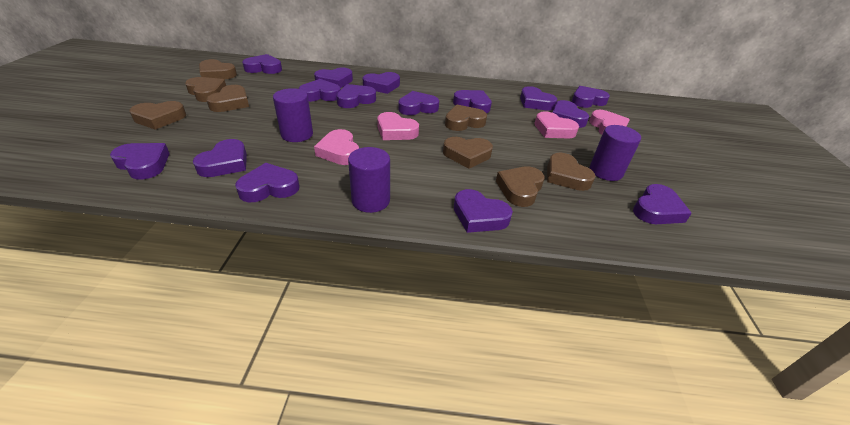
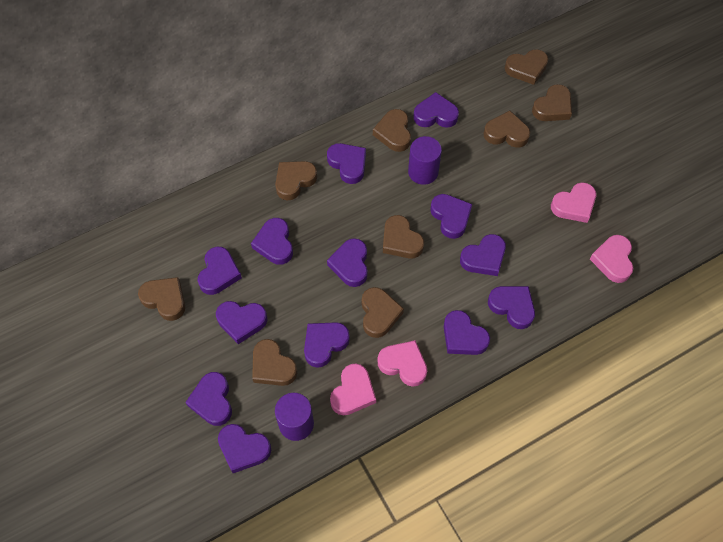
brown heart: [129,101,186,130] [185,77,226,102] [199,59,237,79] [206,85,249,112] [443,137,493,168] [445,105,487,131] [496,166,544,207] [547,153,596,191] = 8 -> [138,277,185,321] [252,339,297,386] [275,161,317,201] [362,287,404,338] [373,109,411,152] [383,215,424,258] [484,111,530,148] [505,49,548,85] [532,84,572,121] = 9
purple cylinder: [273,88,313,142] [348,147,390,213] [590,125,641,181] = 3 -> [275,393,314,441] [408,136,442,185] = 2
purple heart: [110,143,170,180] [193,139,247,177] [235,163,300,202] [242,54,282,74] [298,79,341,102] [314,68,353,88] [336,84,376,108] [363,72,400,94] [398,91,439,115] [453,90,492,113] [454,189,513,233] [520,86,557,110] [552,100,589,128] [572,86,610,108] [633,184,692,224] = 15 -> [185,372,232,426] [198,247,242,295] [216,301,267,344] [218,424,271,473] [251,218,293,265] [304,322,350,368] [327,143,366,184] [327,239,367,287] [413,92,459,128] [430,194,472,239] [444,310,490,355] [460,234,506,276] [488,286,535,329] = 13

